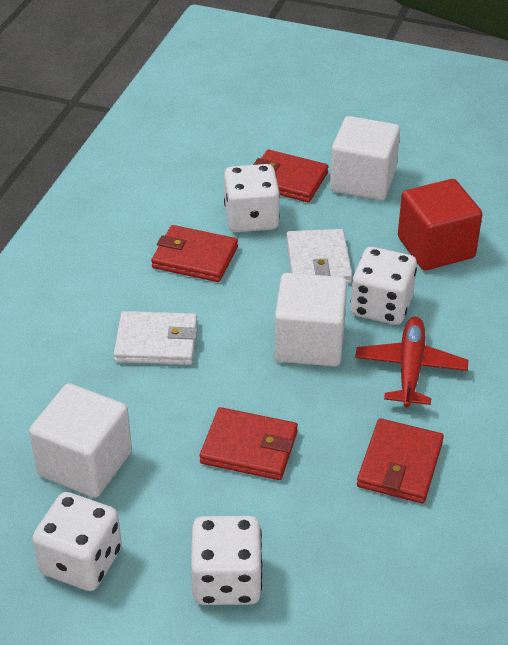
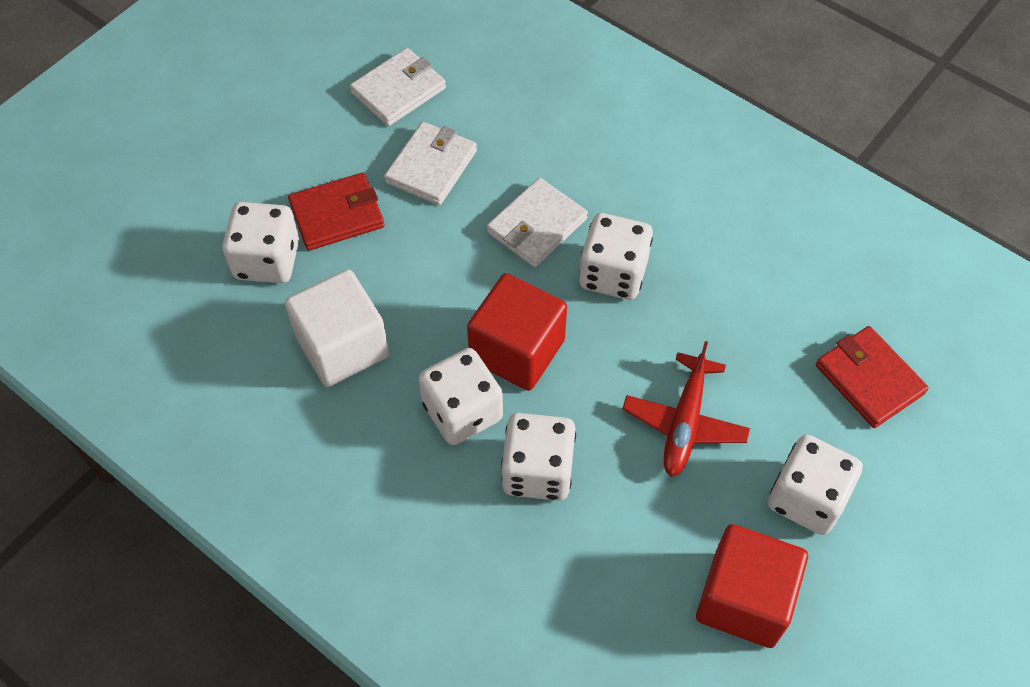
red cube: [398,179,482,270] = 1 -> [467,273,567,391] [696,524,808,648] = 2
red wallet: [151,225,238,282] [199,407,298,480] [253,150,328,202] [357,418,444,504] = 4 -> [288,173,384,251] [816,326,929,428] = 2
white cube: [29,383,132,498] [274,273,347,367] [330,116,400,200] = 3 -> [285,269,389,387] = 1
white dice: [32,492,122,591] [191,516,262,605] [224,164,280,232] [350,247,417,325] = 4 -> [222,202,299,283] [418,348,503,445] [501,413,576,501] [579,213,653,300] [768,434,863,535] = 5
white wallet: [114,311,197,365] [286,229,352,284] = 2 -> [350,48,446,126] [384,122,477,205] [487,178,588,267] = 3

